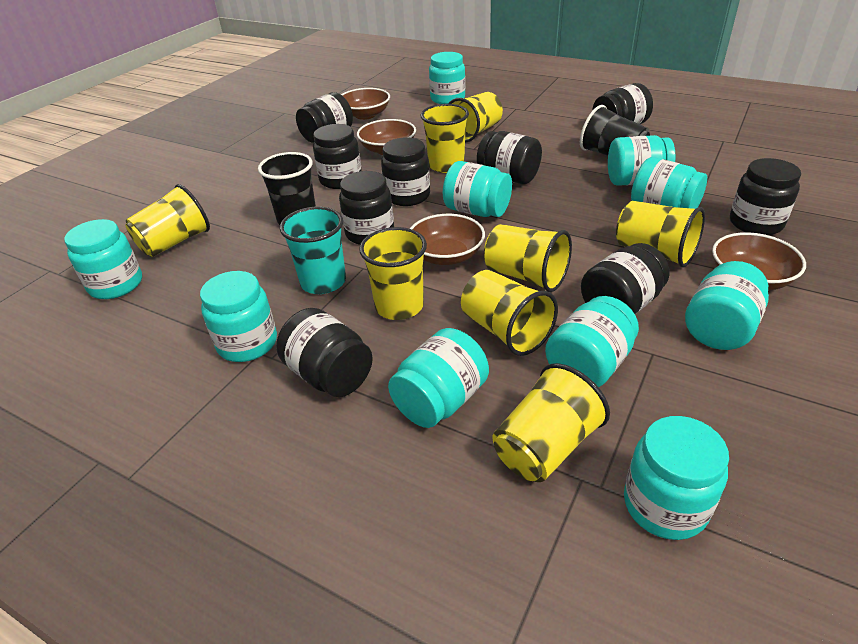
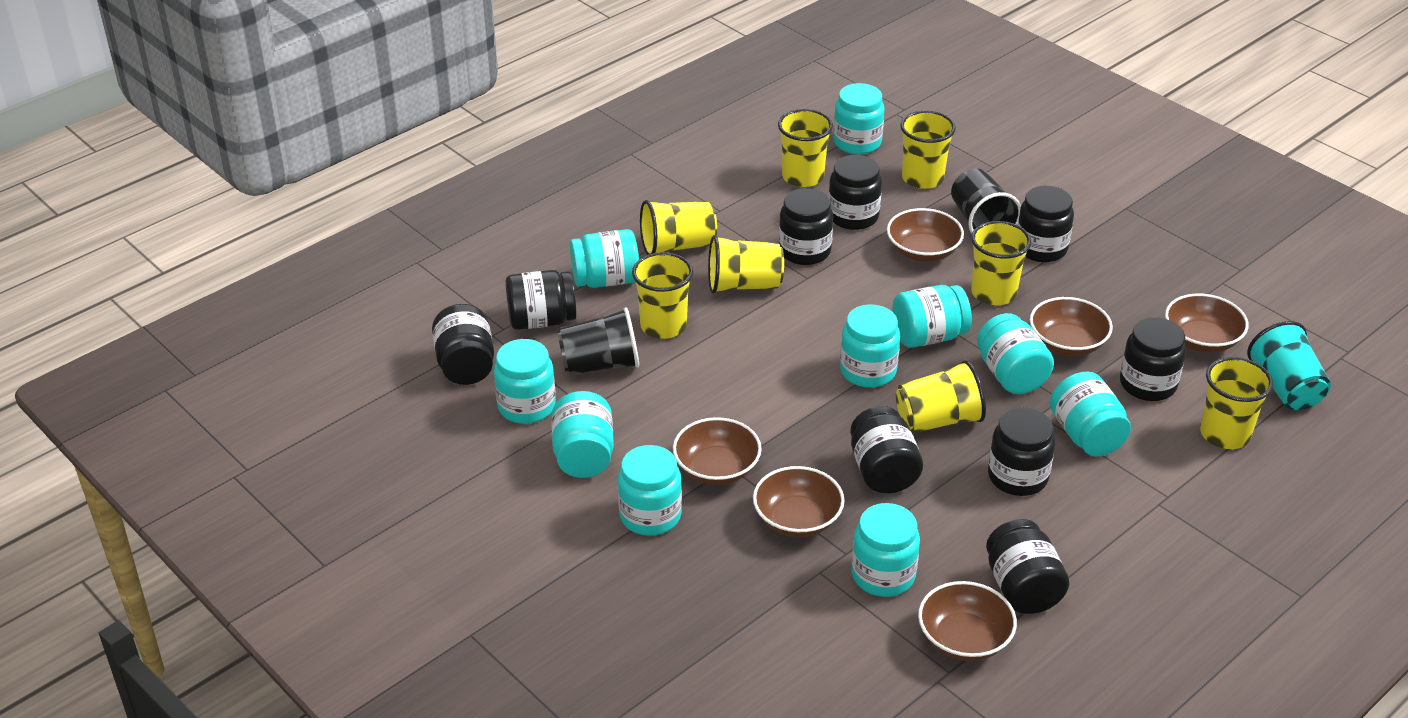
brown bowl: [341,88,390,120] [357,119,416,155] [410,214,485,265] [712,232,806,290] = 4 -> [673,417,762,485] [753,466,845,537] [887,208,964,262] [918,581,1017,661] [1030,297,1113,356] [1165,293,1249,352] = 6

